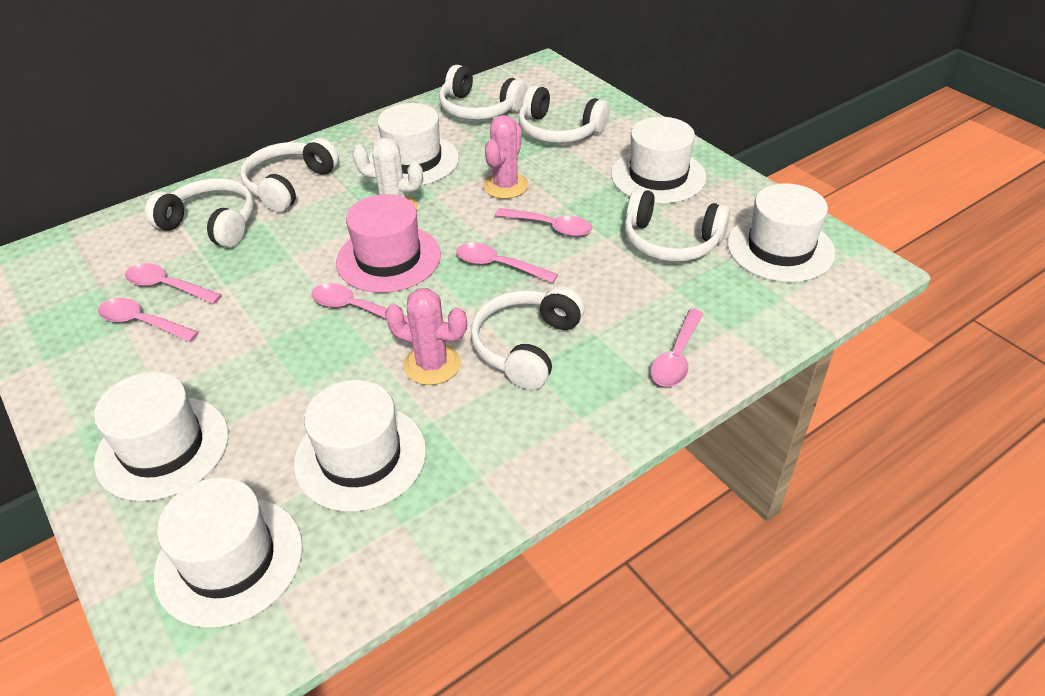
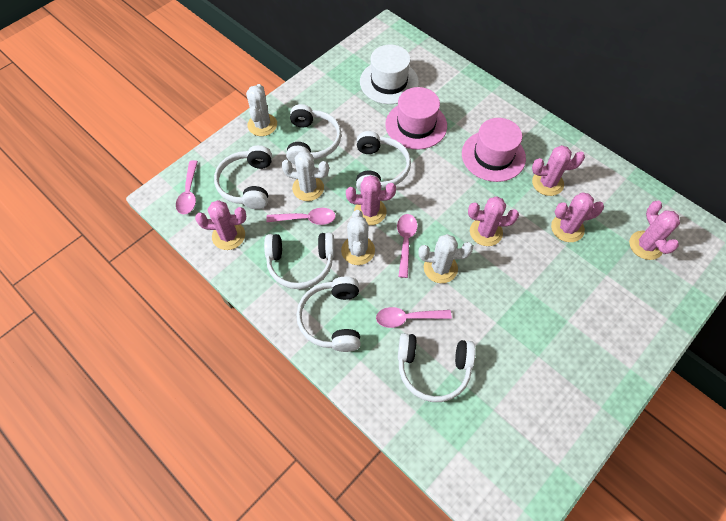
pink cactus: [385,288,467,385] [483,115,529,199] = 2 -> [195,200,246,250] [346,175,396,225] [468,196,519,246] [532,145,585,196] [551,193,604,242] [629,201,680,260] = 6
pink hat: [336,194,441,293] = 1 -> [385,87,447,150] [462,118,526,182] = 2
pink spoon: [98,298,199,342] [125,263,222,304] [311,283,409,323] [456,242,558,283] [495,208,593,237] [651,309,704,387] = 6 -> [176,160,198,214] [266,208,336,225] [376,307,452,328] [397,214,417,278] = 4
white cactus: [352,138,423,211] = 1 -> [246,84,277,136] [281,151,329,201] [341,210,375,265] [419,234,473,283] = 4
white hat: [94,372,229,501] [153,477,303,628] [294,380,426,512] [369,103,459,185] [611,117,706,204] [727,183,835,282] = 6 -> [360,45,419,104] = 1

